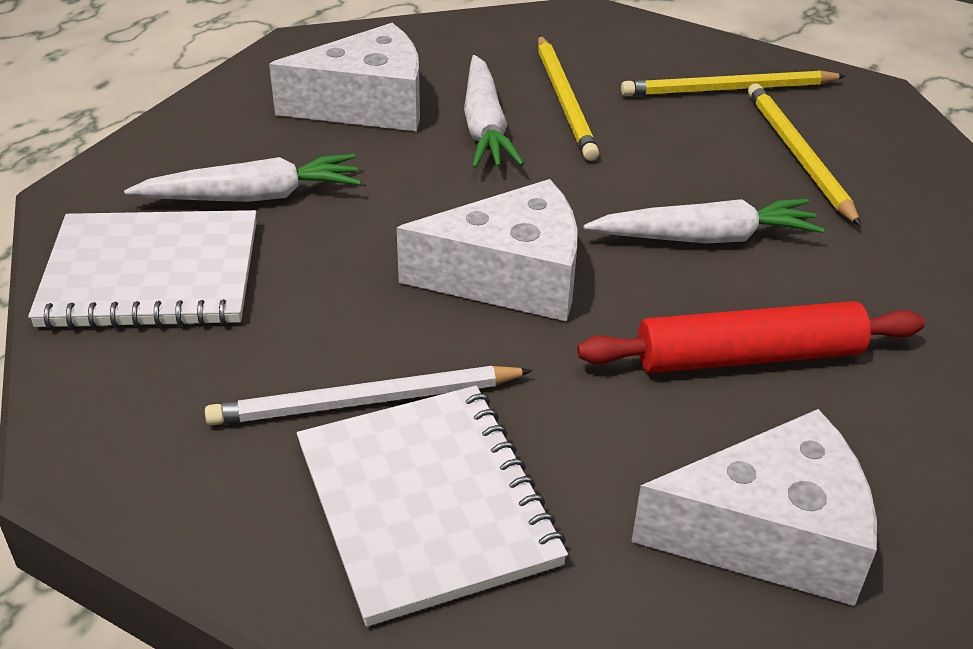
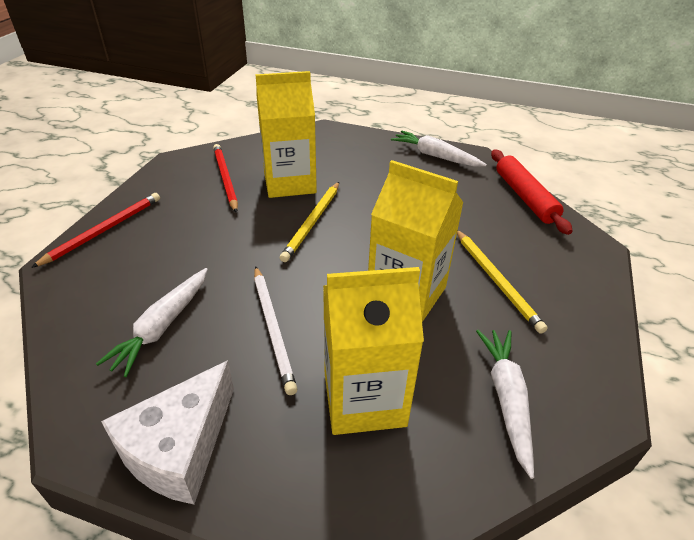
red pencil: none = 0 -> [31,193,160,268] [213,144,238,213] = 2
white cheese: [269,23,420,131] [397,179,578,322] [631,409,877,606] = 3 -> [101,360,234,505] = 1
white notebook: [28,210,257,329] [297,386,568,627] = 2 -> none = 0
yellow carton: none = 0 -> [255,71,317,198] [323,267,424,435] [368,160,464,322] = 3
yellow pencil: [538,35,599,161] [621,70,846,96] [748,83,861,226] = 3 -> [280,182,339,262] [457,230,548,334] = 2

